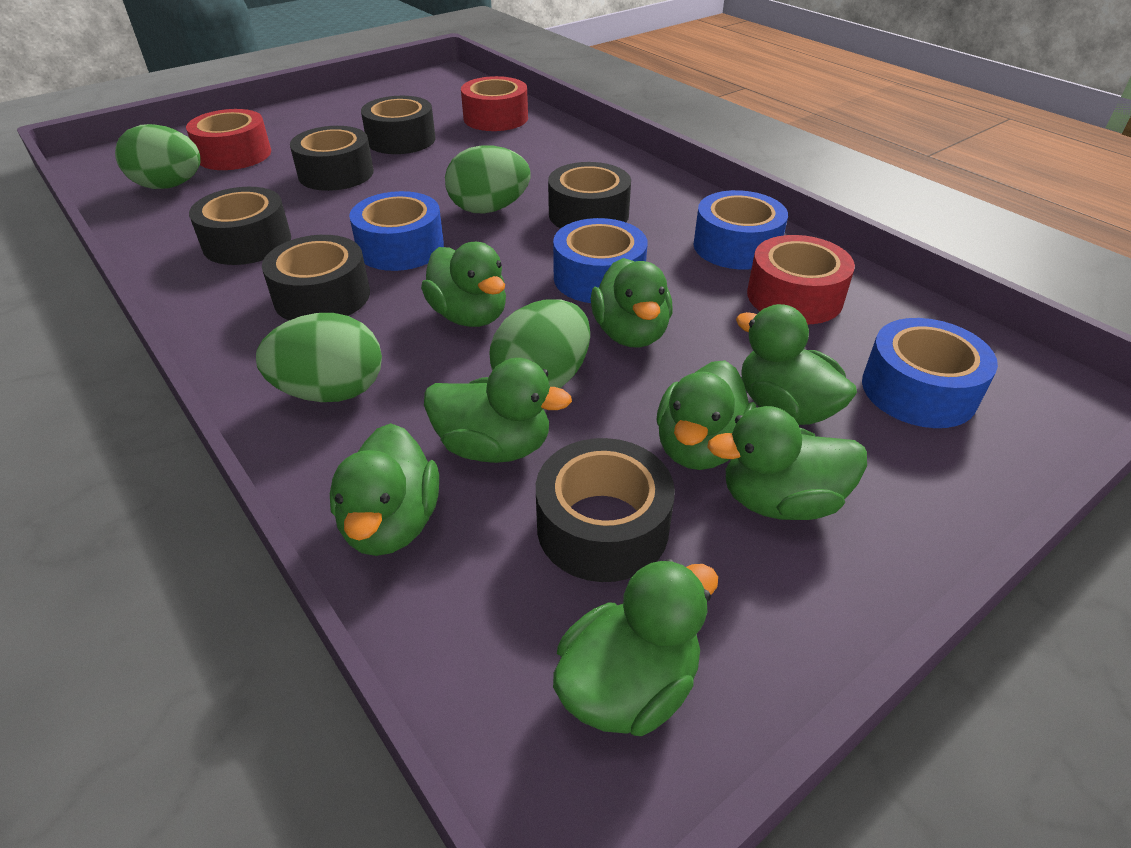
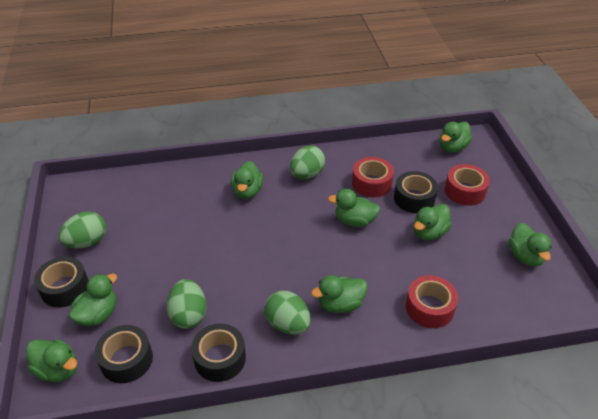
black tape: [189,187,291,265] [262,235,370,321] [290,126,374,191] [361,96,436,154] [536,438,675,582] [548,162,631,229] = 6 -> [34,257,89,307] [95,325,153,383] [191,323,246,382] [394,171,438,213] = 4
blue tape: [349,191,444,271] [553,218,647,303] [693,190,788,269] [862,318,998,428] = 4 -> none = 0

